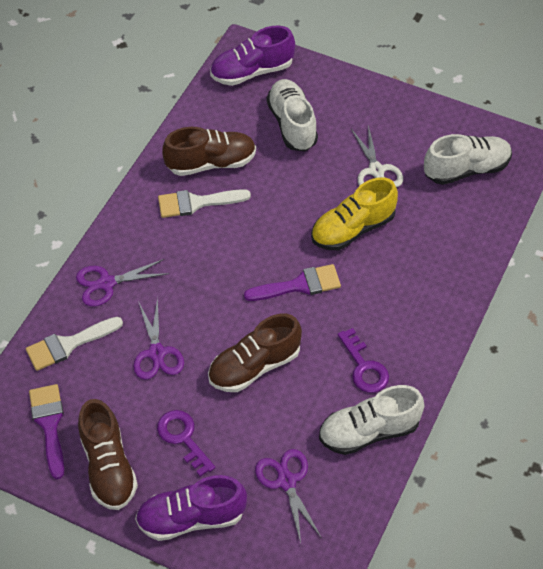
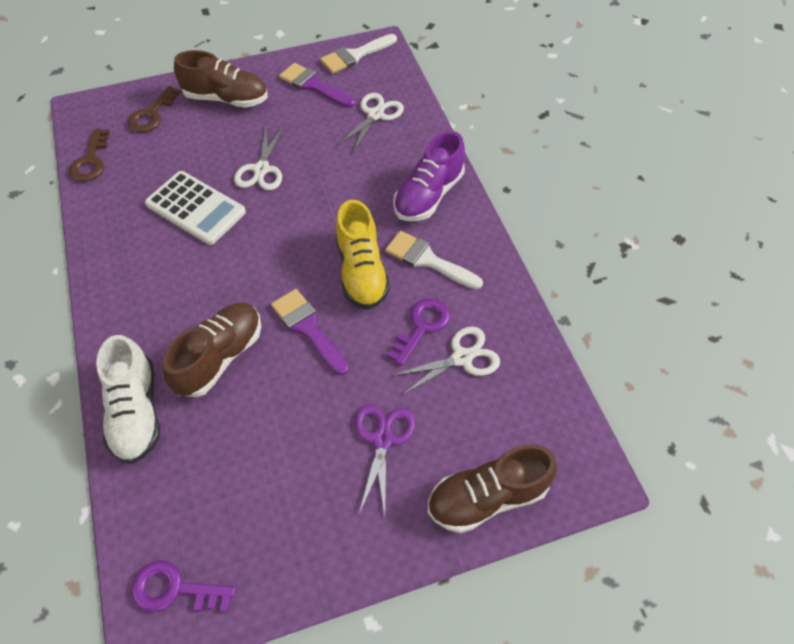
brown key: none = 0 -> [69,129,110,182] [128,86,181,133] = 2
purple scissors: [76,259,169,306] [133,298,184,380] [255,449,322,543] = 3 -> [355,404,415,515] = 1
purple shoe: [135,475,247,541] [210,26,295,86] = 2 -> [393,131,465,221] = 1
white calculator: none = 0 -> [145,171,246,245] = 1
white scissors: [351,125,403,187] = 1 -> [234,126,284,190] [337,93,404,153] [391,326,500,395] = 3
white shoe: [266,79,318,152] [319,385,425,455] [424,134,512,185] = 3 -> [96,335,160,464] = 1

